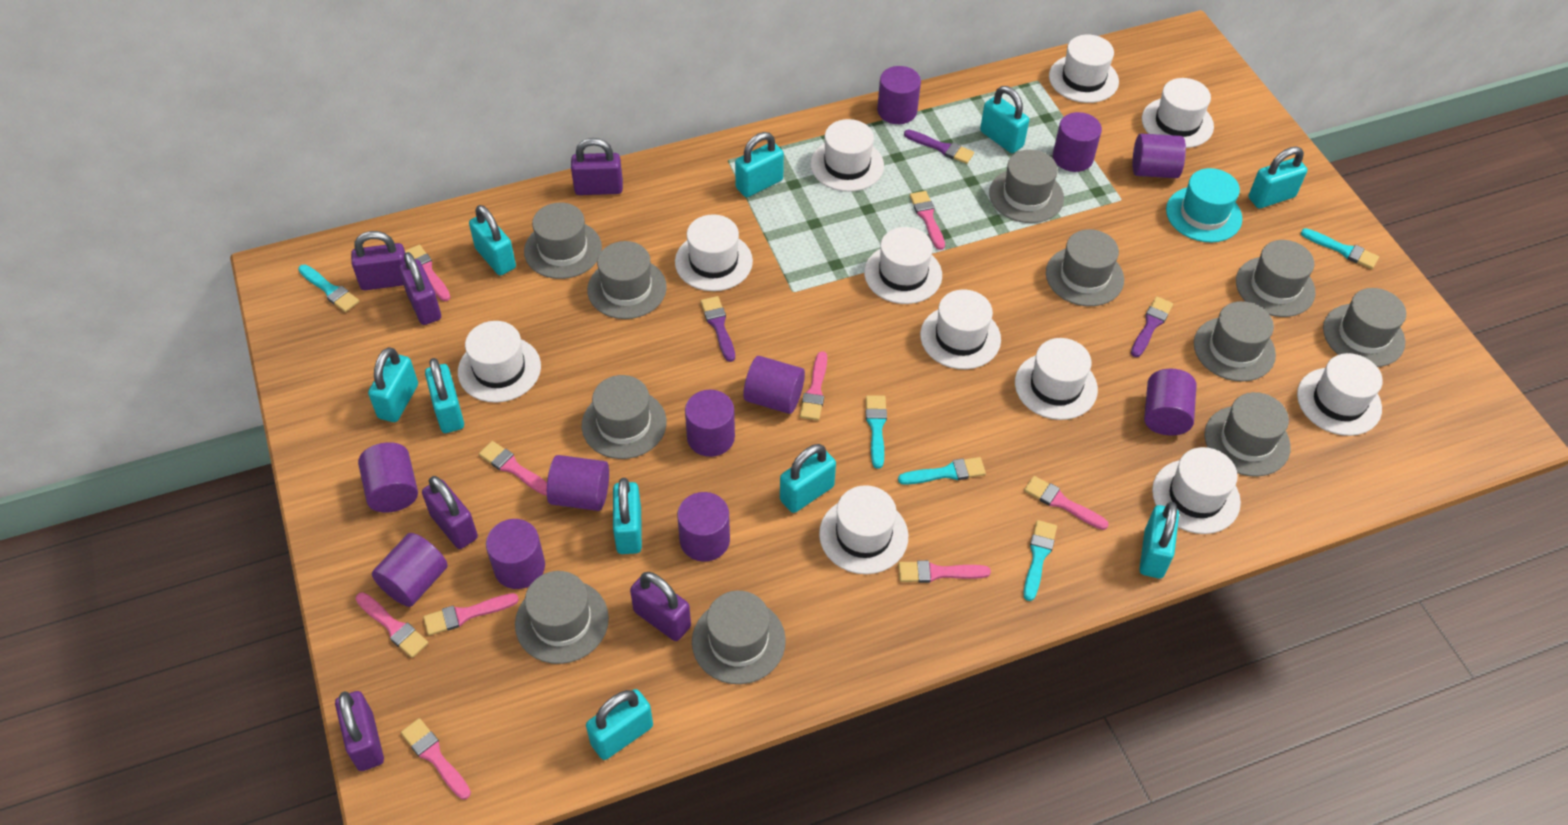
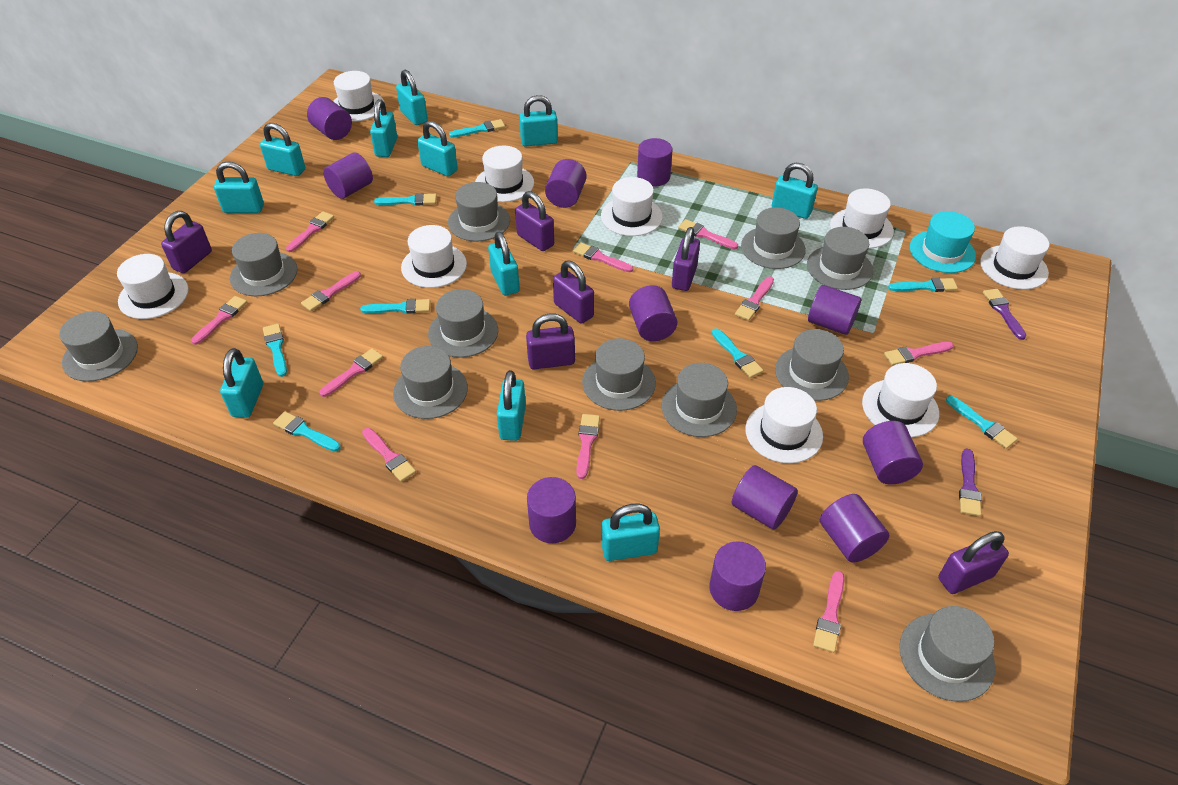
pink brush: [356,592,428,658] [401,718,471,800] [405,245,451,301] [423,593,519,636] [479,441,547,496] [800,351,827,420] [898,560,991,583] [910,191,945,250] [1024,476,1109,530] = 9 -> [191,296,247,345] [286,211,334,252] [301,271,361,311] [320,348,383,397] [362,428,416,482] [573,242,633,272] [576,414,600,479] [678,219,738,249] [735,277,774,321] [813,571,844,653] [884,342,953,365] = 11
purple brush: [701,296,735,362] [904,130,974,164] [1131,296,1173,357] = 3 -> [959,449,981,516] [983,289,1026,340] = 2
turquoise brush: [298,264,359,312] [866,395,887,469] [898,457,986,485] [1024,520,1057,601] [1301,228,1379,269] = 5 -> [263,324,287,377] [273,411,341,452] [360,299,430,314] [374,193,437,206] [449,119,505,138] [712,328,763,378] [888,278,958,292] [946,396,1018,449] = 8
turquoise padlock: [368,347,418,422] [425,358,464,433] [469,205,516,276] [586,689,653,760] [613,478,642,554] [735,132,784,197] [780,444,836,513] [980,86,1029,153] [1139,502,1179,579] [1248,147,1307,209] = 10 -> [214,161,264,213] [220,348,263,418] [260,123,305,176] [370,99,397,157] [396,70,428,125] [417,121,458,177] [488,232,520,296] [497,370,526,441] [519,95,558,147] [601,503,660,561] [772,163,818,219] = 11
white hat: [458,321,541,403] [675,214,753,291] [810,119,884,192] [819,485,908,574] [864,227,942,304] [920,289,1001,369] [1015,338,1098,420] [1049,35,1119,103] [1142,78,1214,148] [1152,447,1241,534] [1297,353,1383,436] = 11 -> [117,254,189,319] [333,71,385,122] [401,225,467,288] [475,146,534,202] [601,177,663,236] [745,387,823,463] [830,188,894,249] [862,363,939,437] [980,226,1049,290] = 9

